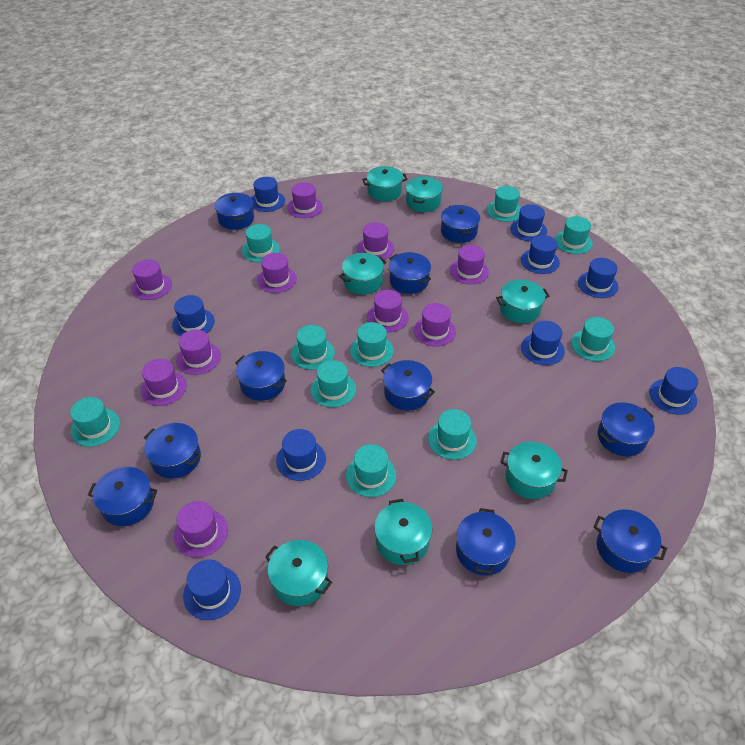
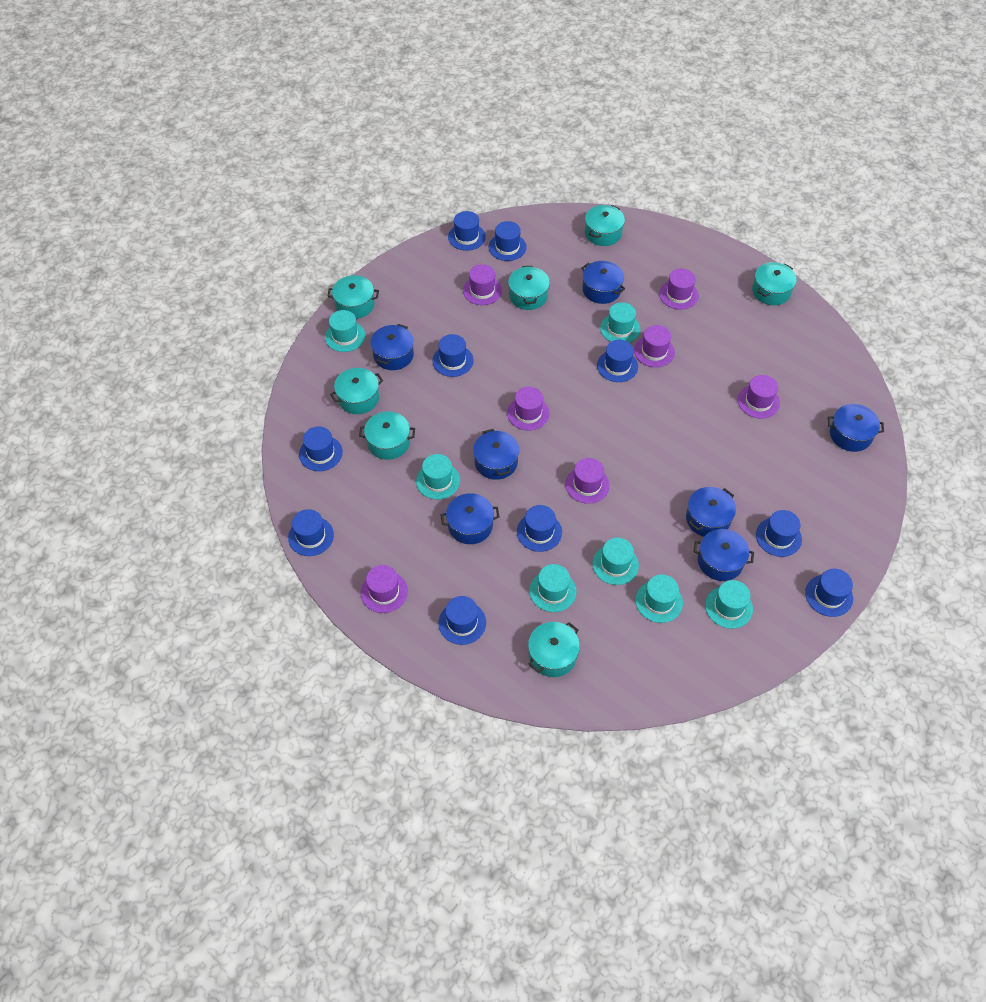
blue hat: [172,295,215,336] [183,559,241,620] [251,177,285,212] [276,429,326,481] [510,204,547,241] [521,235,560,274] [521,321,565,365] [578,258,618,298] [649,367,698,415] = 9 -> [288,509,334,556] [299,426,343,471] [433,334,474,377] [438,596,486,645] [448,211,486,251] [489,221,527,261] [517,505,562,552] [597,340,638,382] [756,510,802,557] [805,569,853,617] = 10
blue pot: [88,467,157,526] [144,423,201,479] [214,193,254,230] [235,351,287,401] [381,360,435,411] [389,252,431,294] [441,205,480,243] [456,508,516,575] [594,509,667,573] [598,402,655,457] = 10 -> [370,324,414,370] [441,493,500,544] [473,429,519,480] [581,261,625,304] [686,487,736,537] [694,529,754,581] [828,404,884,452] = 7
purple hat: [131,259,172,300] [140,359,187,406] [174,501,228,558] [176,329,221,375] [257,253,297,293] [287,183,323,218] [357,222,394,259] [367,290,409,332] [414,303,456,346] [450,245,489,284] = 10 -> [361,565,408,613] [463,264,502,305] [507,387,550,431] [565,458,610,504] [634,325,675,367] [659,269,699,310] [738,375,780,419] = 7
turquoise hat: [70,397,120,447] [242,224,280,262] [291,325,335,370] [311,360,356,407] [346,444,396,497] [350,322,394,367] [428,409,477,460] [487,186,521,222] [555,216,593,254] [571,317,615,361] = 10 -> [325,310,365,352] [416,454,460,499] [529,564,576,612] [592,538,639,585] [600,302,640,343] [636,574,683,623] [705,580,753,629] = 7

